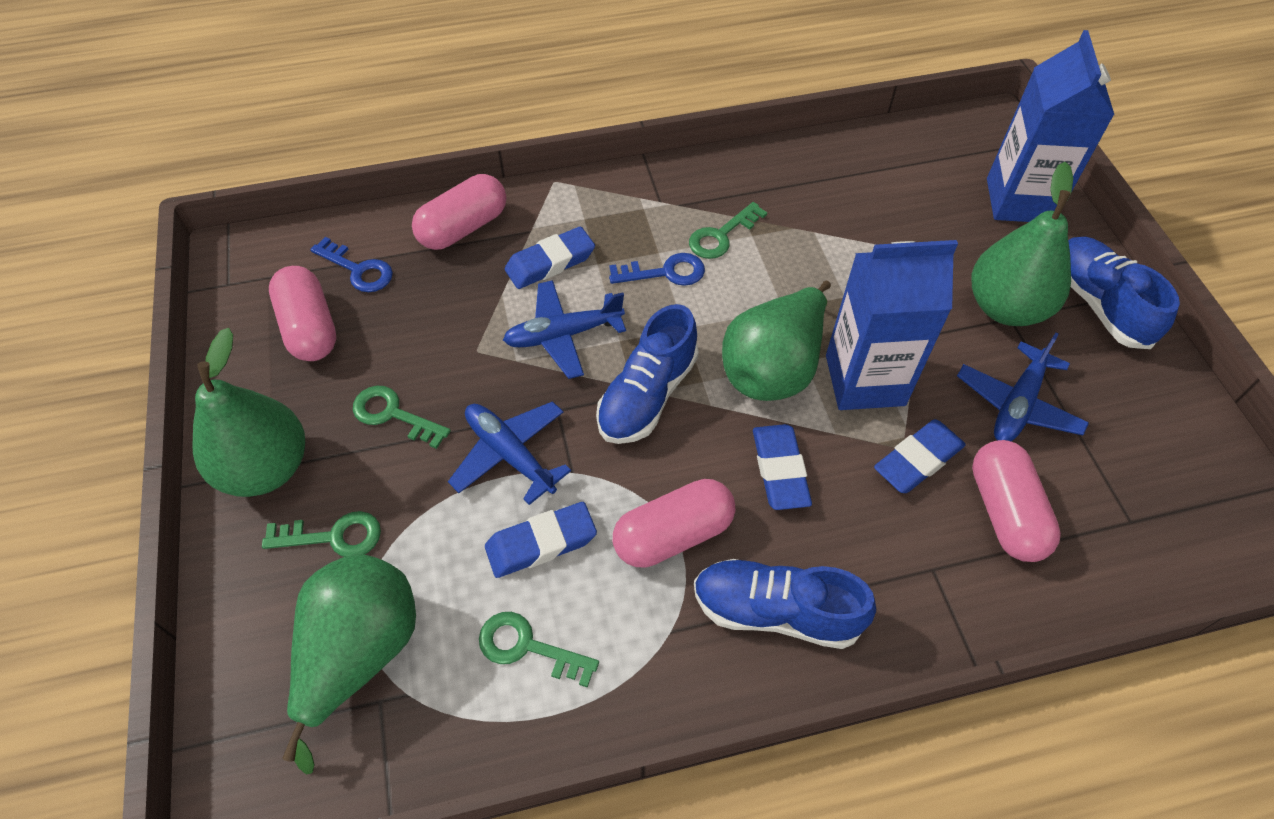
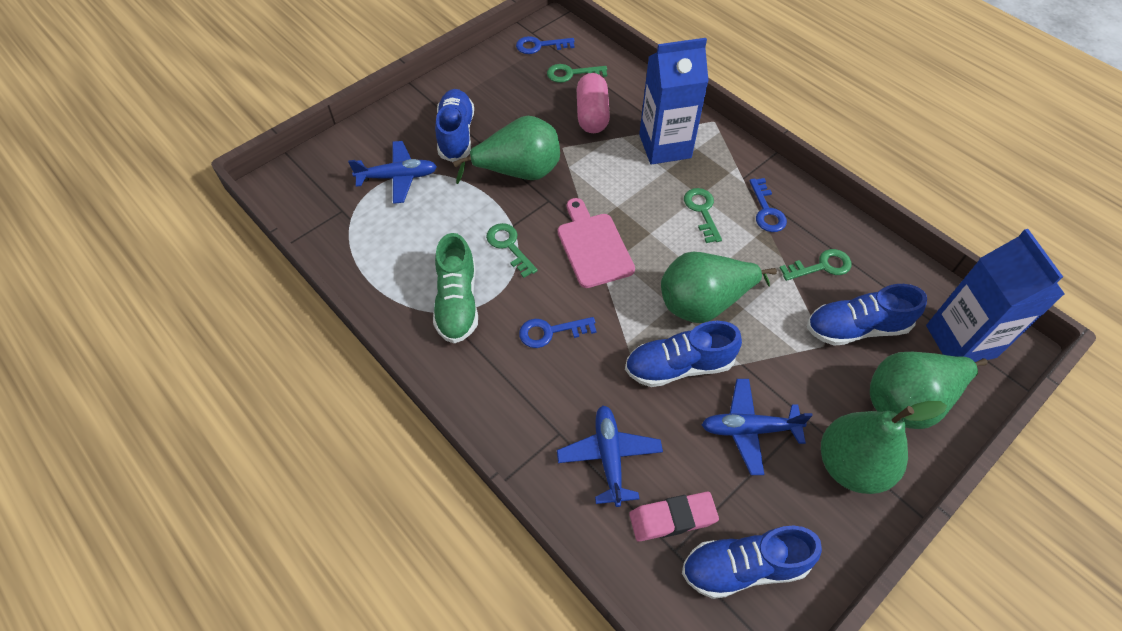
blue eraser: [485,502,597,578] [505,226,595,289] [753,424,812,510] [874,419,965,493] = 4 -> none = 0
blue key: [310,237,393,292] [609,253,705,286] = 2 -> [516,36,575,54] [519,317,597,348] [749,178,787,232] = 3
blue shoe: [596,304,699,444] [694,559,876,649] [1068,237,1180,349] = 3 -> [435,89,474,162] [625,321,742,387] [682,526,822,599] [807,284,927,346] = 4
green shoe: none = 0 -> [433,233,478,343] = 1
pink capsule: [269,266,337,361] [412,174,506,250] [613,479,735,568] [972,440,1061,562] = 4 -> [577,73,610,133] = 1
pink cutting board: none = 0 -> [558,198,635,288] = 1
pink eraser: none = 0 -> [629,492,719,542] = 1

